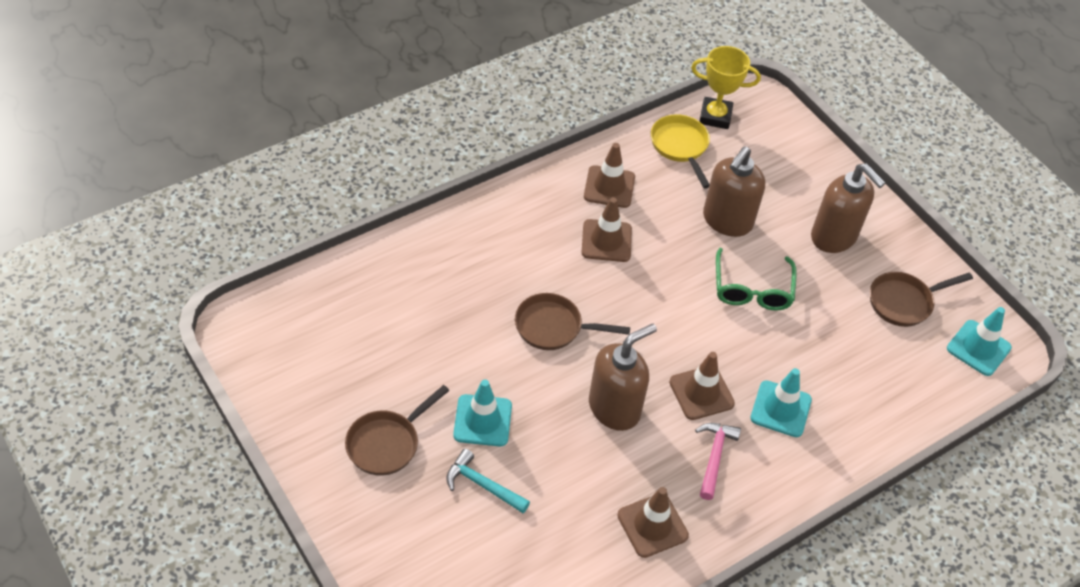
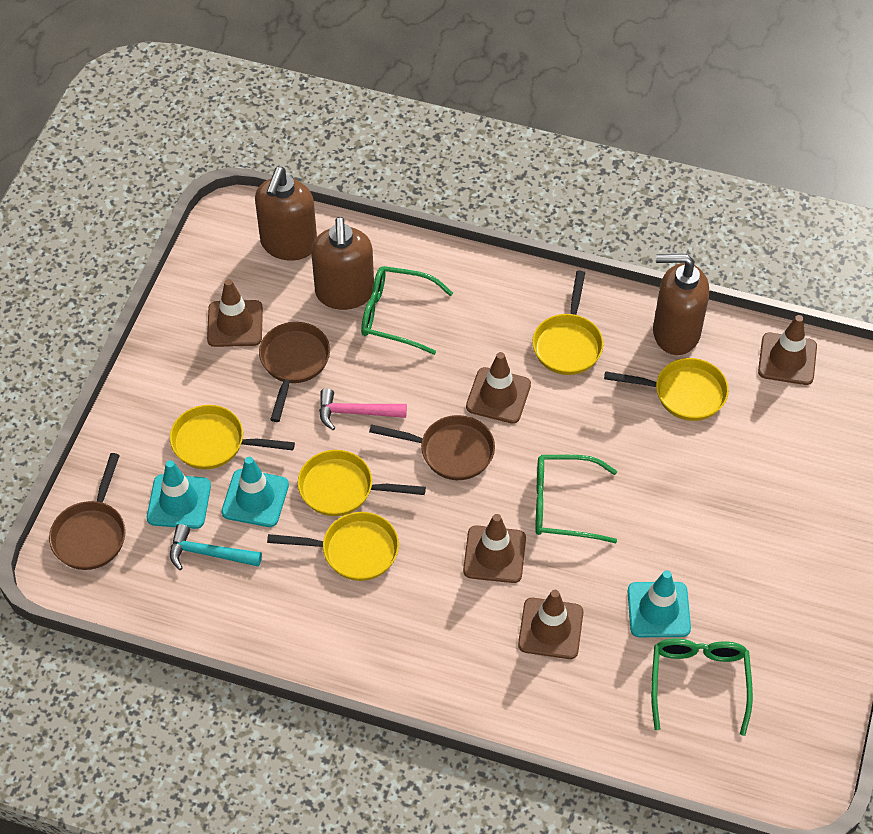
brown traffic cone: [581,197,632,262] [584,143,635,208] [617,487,689,558] [669,352,735,420] = 4 -> [207,279,263,347] [463,514,526,583] [466,352,531,424] [518,590,584,659] [758,315,817,385] = 5
green glasses: [716,248,797,311] = 1 -> [361,266,453,355] [535,455,617,543] [651,639,753,736] = 3
yellow pan: [651,114,710,188] = 1 -> [170,405,295,470] [267,512,399,581] [298,450,426,516] [532,270,604,375] [604,358,729,421] = 5
yellow trophy: [691,46,761,129] = 1 -> none = 0

